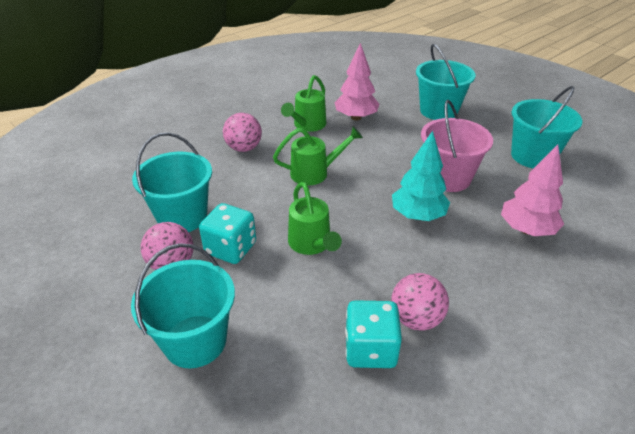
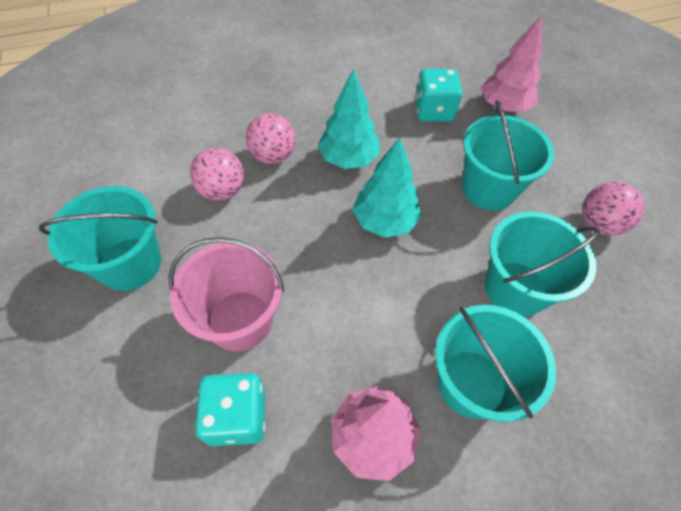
green watering can: [273,126,363,185] [281,75,326,132] [288,182,342,255] = 3 -> none = 0
turquoise tree: [392,131,450,221] = 1 -> [318,68,380,169] [353,138,421,238] = 2

